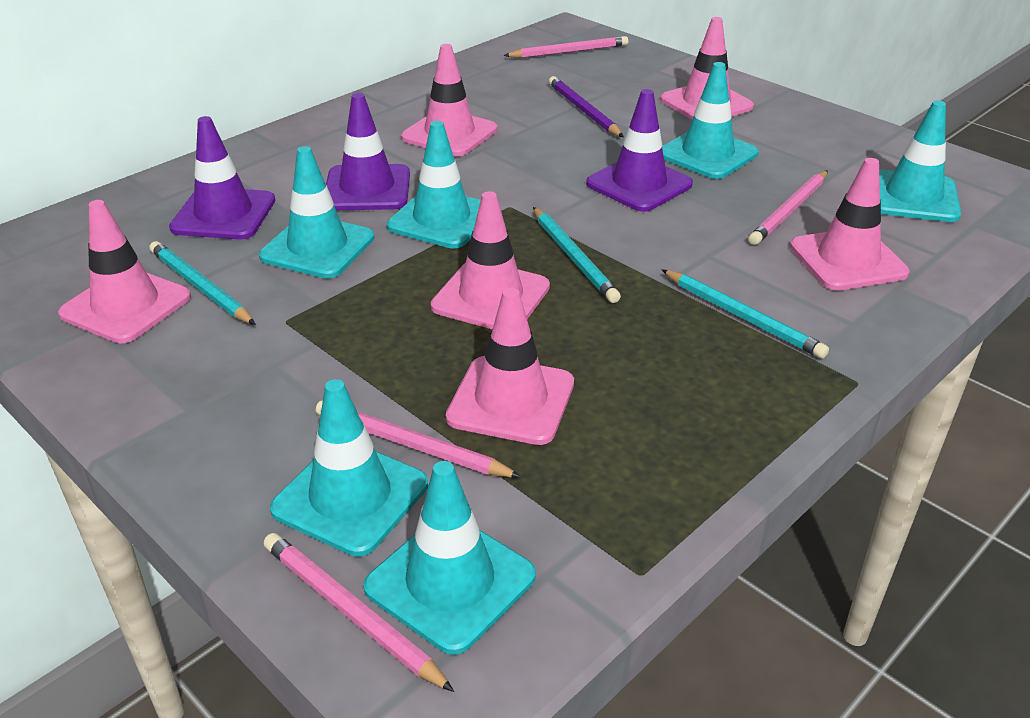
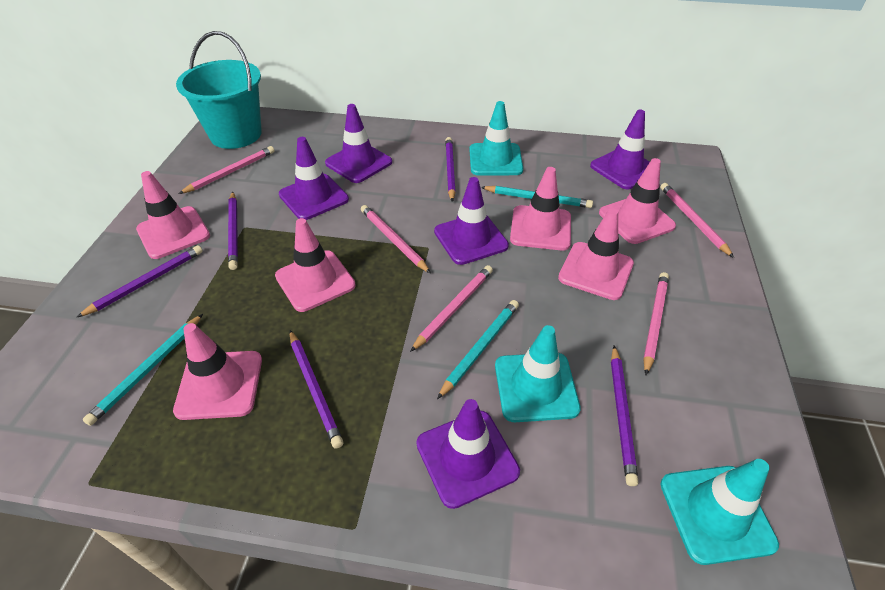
pink pencil: [264,533,454,692] [316,400,522,478] [503,36,628,58] [748,170,828,245] = 4 -> [179,146,274,194] [361,205,431,273] [410,265,493,352] [643,272,669,375] [660,183,734,258] = 5
purple pencil: [549,76,624,137] = 1 -> [76,245,203,318] [228,192,238,270] [290,330,343,449] [445,137,456,202] [611,345,638,486] = 5
purple traffic cone: [169,116,275,239] [326,93,410,210] [586,89,693,212] = 3 -> [279,137,349,220] [325,104,392,183] [416,399,520,509] [434,177,509,265] [590,110,650,189] = 5
turquoise bucket: none = 0 -> [176,31,262,149] = 1
turquoise traffic cone: [259,146,375,279] [270,379,428,557] [363,461,536,655] [387,121,481,249] [662,62,759,179] [879,101,961,222] = 6 -> [469,101,523,175] [495,325,581,422] [661,459,779,565] = 3

